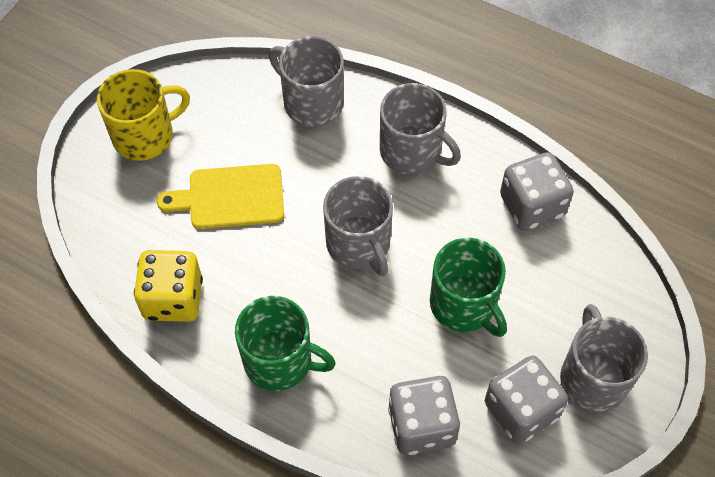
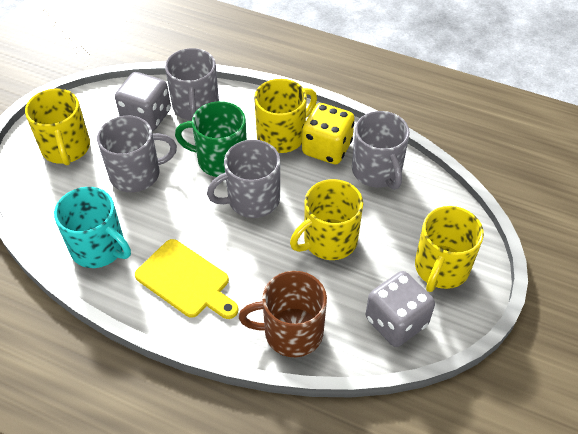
brown mug: none = 0 -> [239,271,327,357] = 1
green mug: [235,296,336,391] [430,238,507,337] = 2 -> [175,101,247,177] = 1
grey dice: [388,376,460,455] [485,355,568,444] [500,152,574,231] = 3 -> [115,72,171,131] [366,271,435,347] = 2
turquoise mug: none = 0 -> [54,187,131,268] = 1
yellow mug: [97,69,190,161] = 1 -> [25,89,90,165] [254,79,317,153] [290,179,363,260] [415,206,484,292] = 4

